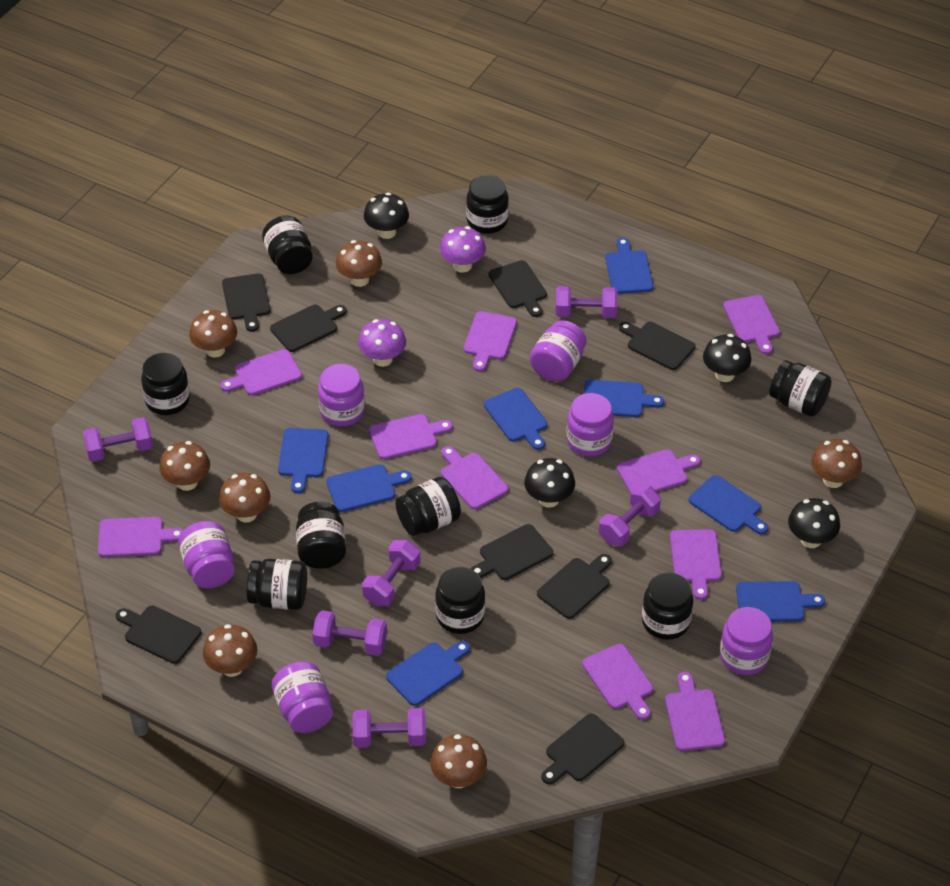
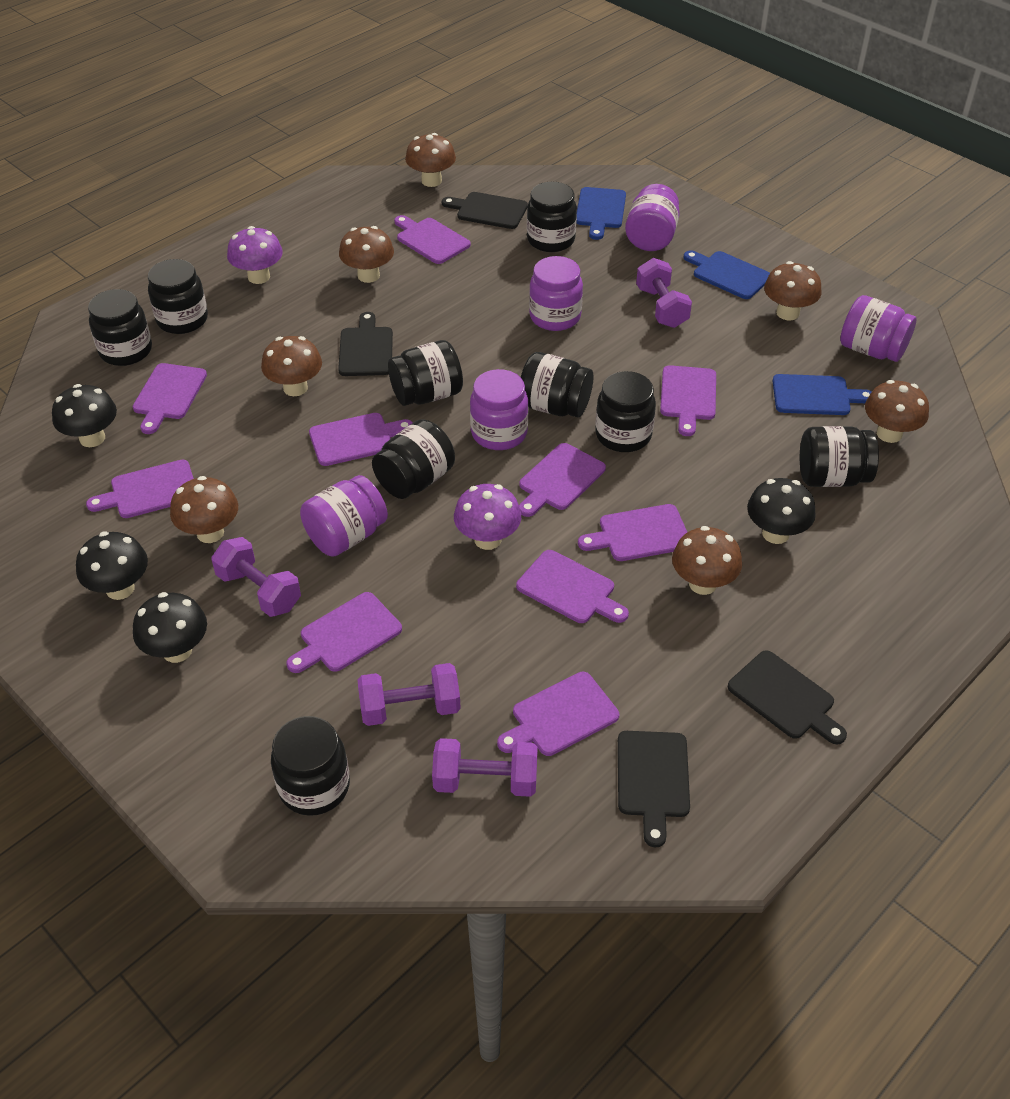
black cutting board: [116,606,201,664] [222,273,270,332] [270,305,347,352] [471,524,553,580] [489,260,547,317] [537,554,612,619] [541,714,624,784] [619,322,695,370] = 8 -> [338,312,393,376] [442,192,528,229] [618,731,690,847] [728,650,847,744] = 4
blue cutting board: [278,428,328,493] [326,464,412,512] [386,641,470,706] [484,388,548,450] [584,379,664,417] [605,238,654,294] [688,475,768,535] [736,581,825,622] = 8 -> [576,187,626,240] [684,250,770,299] [773,374,872,415] = 3
purple dumbbell: [83,417,153,462] [312,611,387,656] [353,708,426,748] [362,540,420,606] [555,286,618,318] [599,485,661,546] = 6 -> [211,537,301,617] [358,663,461,726] [432,738,538,797] [636,258,692,328] = 4
purple jar: [178,521,235,588] [271,661,333,733] [318,364,365,427] [530,320,586,382] [567,393,614,456] [720,607,773,675] = 6 -> [300,475,388,557] [470,369,529,450] [529,256,583,331] [625,184,680,251] [840,295,917,362] = 5

